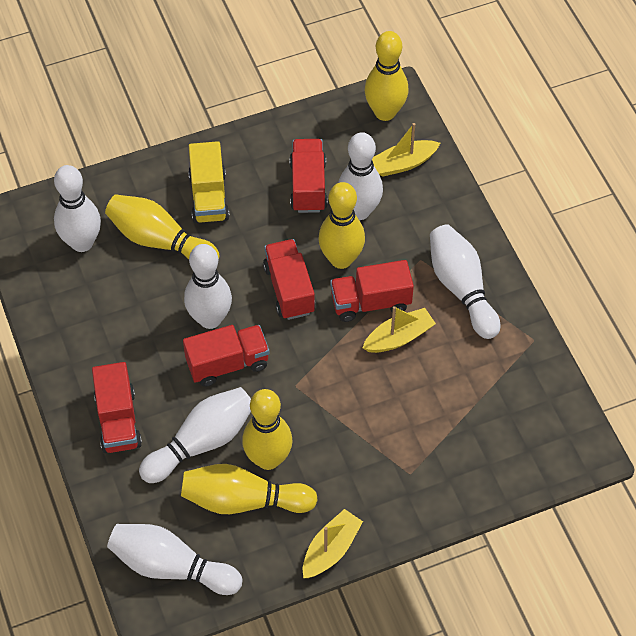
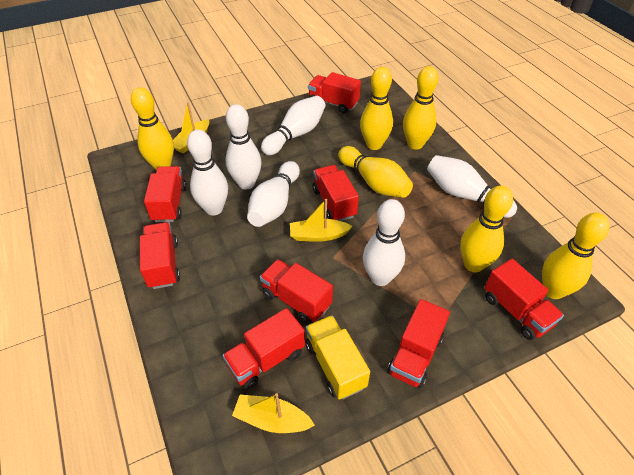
red truck: [92,362,142,453] [183,325,269,387] [263,239,315,320] [289,139,328,213] [330,260,414,322] = 5 -> [140,222,180,289] [144,166,187,222] [222,308,305,389] [260,259,333,324] [308,72,361,113] [313,165,359,221] [387,299,450,389] [484,259,564,340] = 8
yellow bowling pin: [105,195,220,260] [181,464,318,514] [242,389,293,470] [318,182,365,269] [365,31,409,121] = 5 -> [131,87,174,170] [338,146,413,198] [360,67,393,150] [403,66,438,150] [460,186,513,272] [542,213,610,299] = 6

